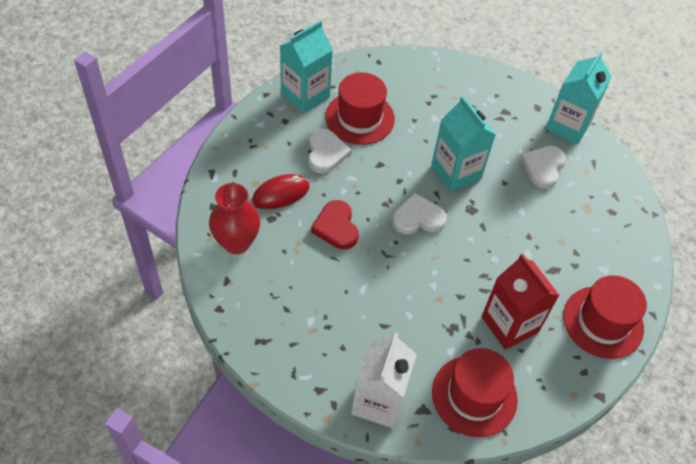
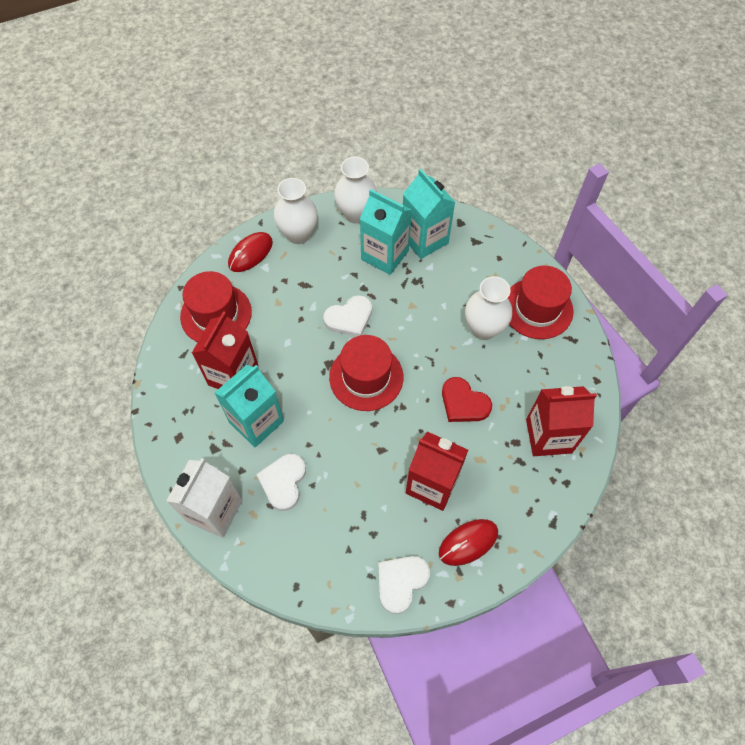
red carton: [481,254,560,350] = 1 -> [192,311,259,389] [406,432,468,511] [526,386,597,456] = 3
red mouse: [252,174,310,209] = 1 -> [228,232,273,272] [439,519,498,566] = 2
red vase: [209,183,260,254] = 1 -> none = 0
white vase: none = 0 -> [274,178,318,244] [334,157,377,224] [465,276,512,340] = 3

